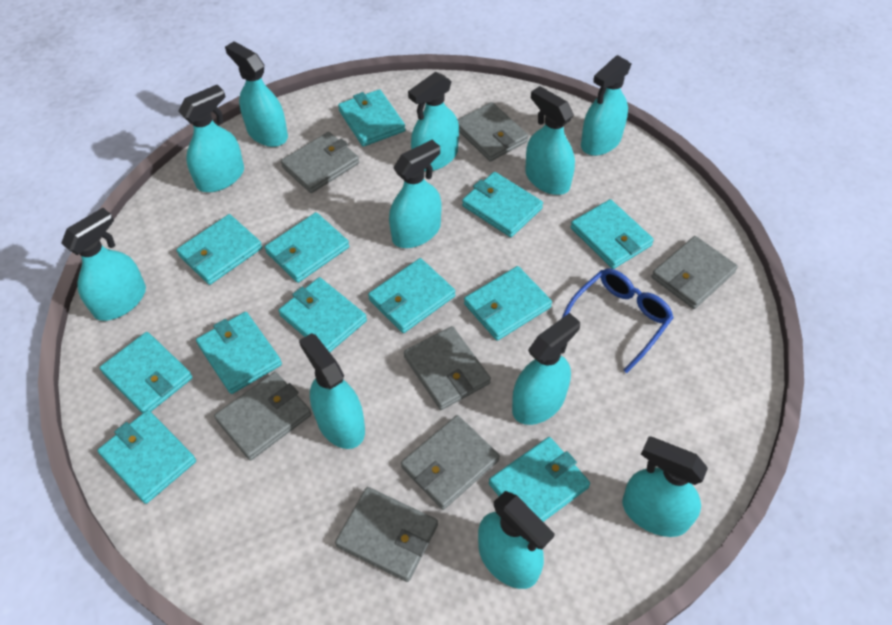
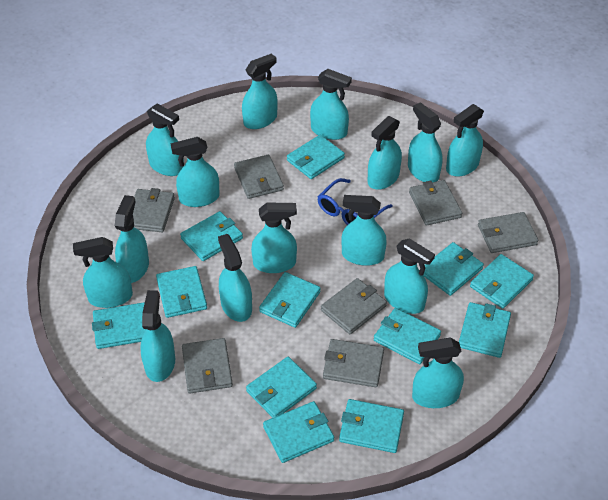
turquoise spray bottle: [61,208,146,321] [178,85,244,192] [225,41,288,147] [299,333,365,449] [389,140,441,248] [408,72,459,171] [478,491,555,589] [512,313,580,425] [525,86,575,195] [581,55,631,156] [622,437,708,537] = 11 -> [73,237,133,308] [115,195,149,283] [140,290,175,382] [146,103,184,176] [171,137,220,207] [218,234,252,322] [242,53,278,129] [251,203,297,273] [310,69,352,140] [341,195,387,266] [368,116,402,190] [384,238,435,314] [408,102,443,182] [412,338,464,408] [446,104,484,177] = 15

